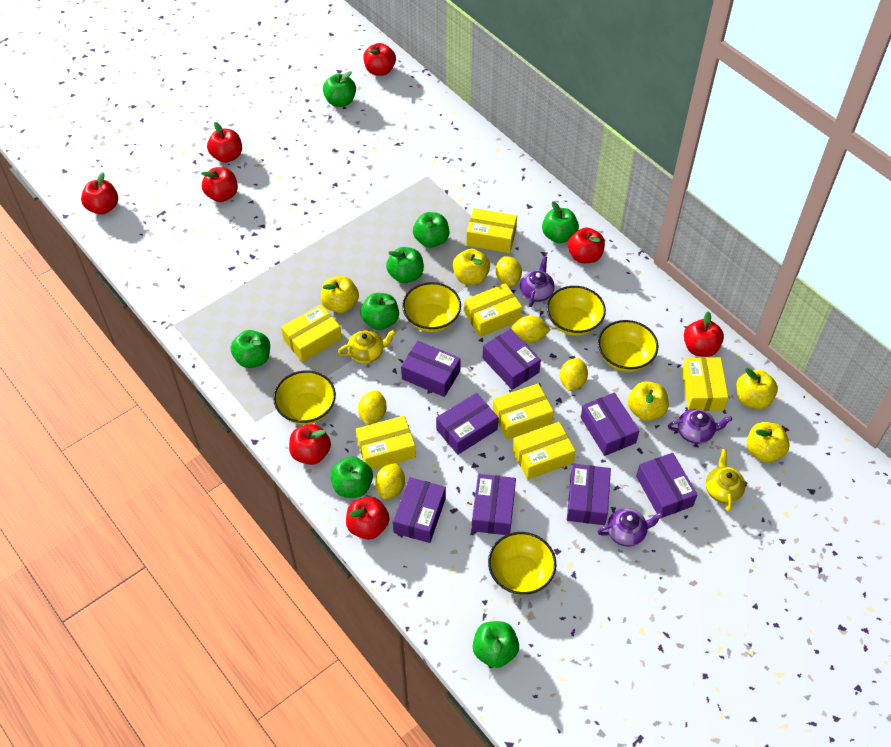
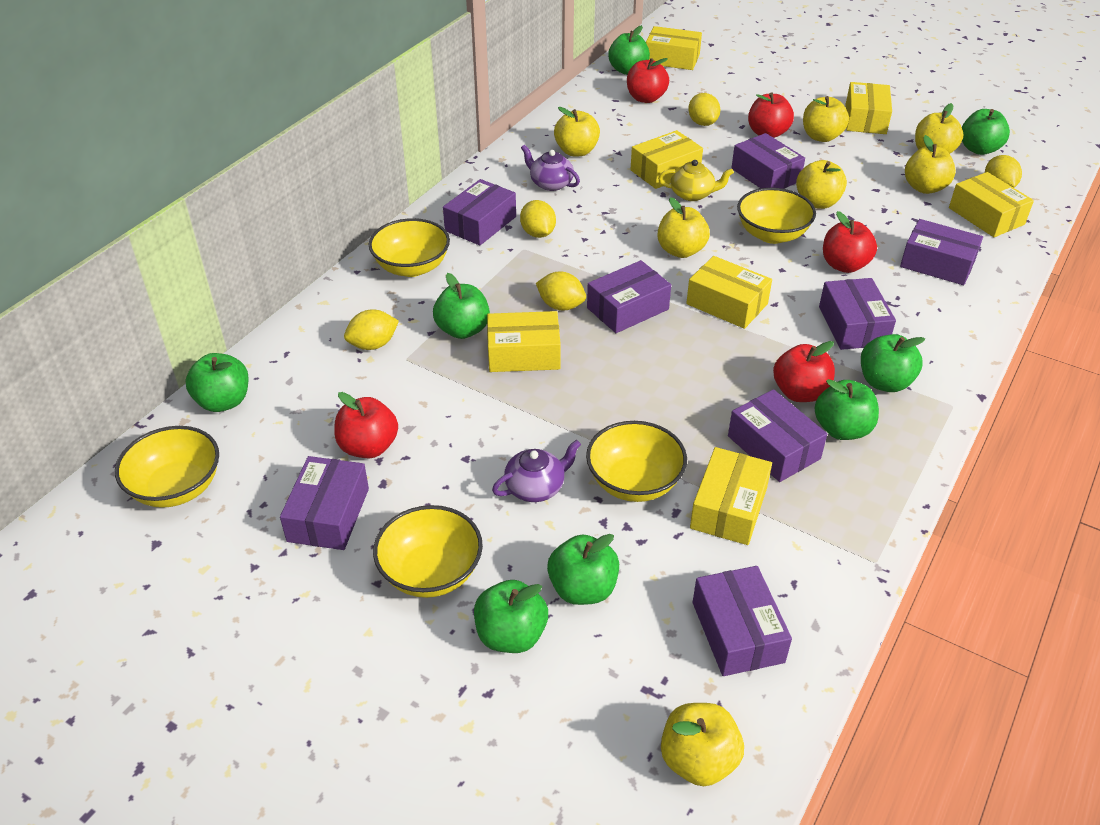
purple teapot: [520,256,555,307] [598,508,663,547] [668,409,732,444] = 3 -> [492,440,581,502] [521,145,580,191] = 2
red apple: [81,172,118,215] [201,167,238,202] [207,122,242,163] [289,424,331,465] [346,497,389,540] [363,43,396,76] [568,227,605,263] [684,311,724,357] = 8 -> [334,392,398,458] [627,58,669,103] [748,93,794,138] [773,341,835,402] [823,211,877,273] = 5
yellow apple: [321,276,359,313] [453,249,490,285] [628,381,669,421] [736,368,778,409] [746,422,790,463] = 5 -> [554,107,600,157] [658,197,710,258] [661,703,744,786] [796,160,847,209] [803,96,849,142] [905,135,956,194] [915,103,964,154] = 7
yellow teapot: [338,330,396,363] [706,449,745,512] = 2 -> [658,160,734,201] = 1

